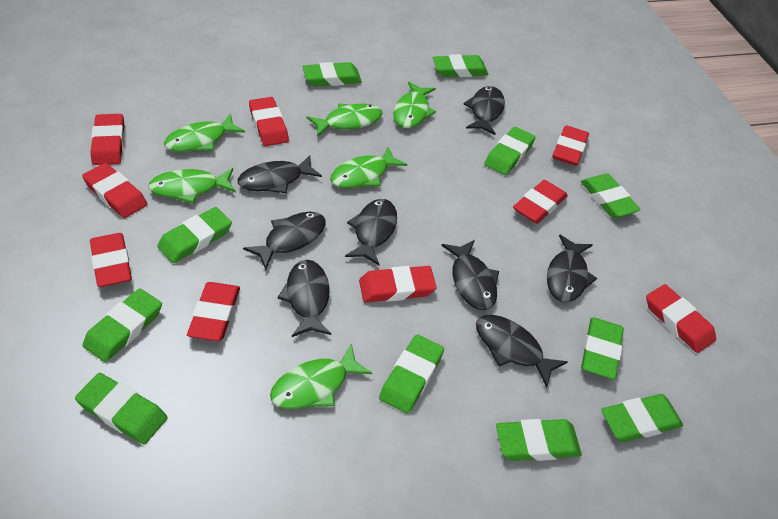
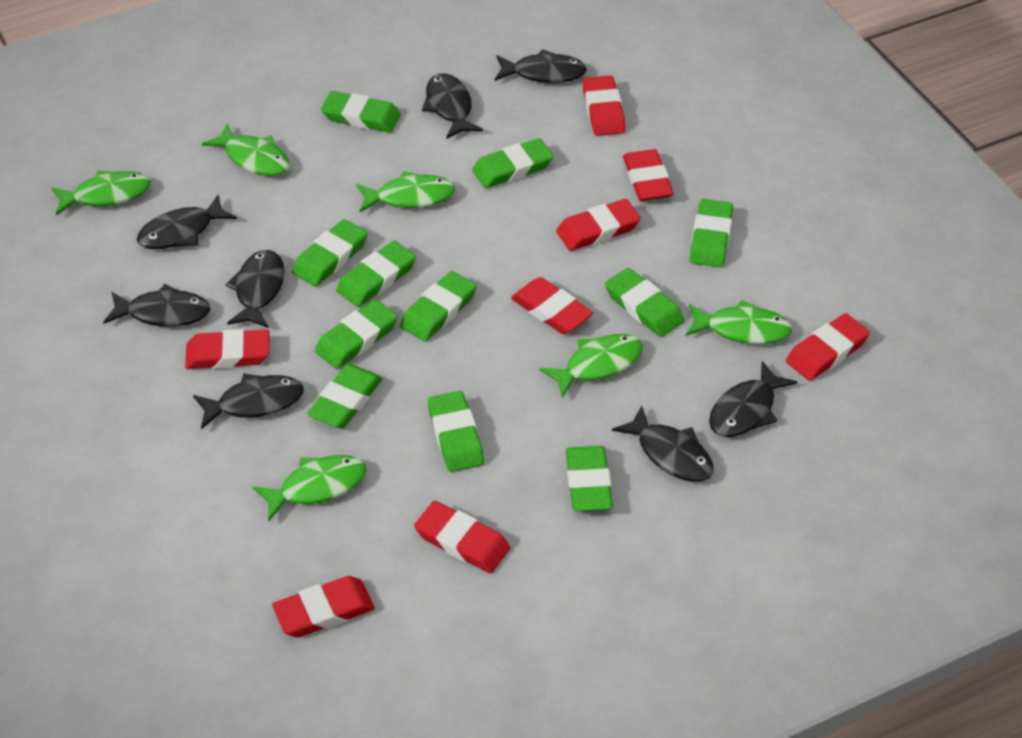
red eraser: [82,163,147,218] [90,114,124,165] [90,233,132,287] [187,282,240,341] [249,97,289,146] [359,266,436,302] [513,180,568,224] [552,125,589,166] [646,284,716,353] = 9 -> [185,329,270,369] [272,576,375,637] [414,501,511,573] [511,277,593,334] [556,199,641,251] [583,75,626,136] [623,149,674,201] [786,313,870,381] = 8

